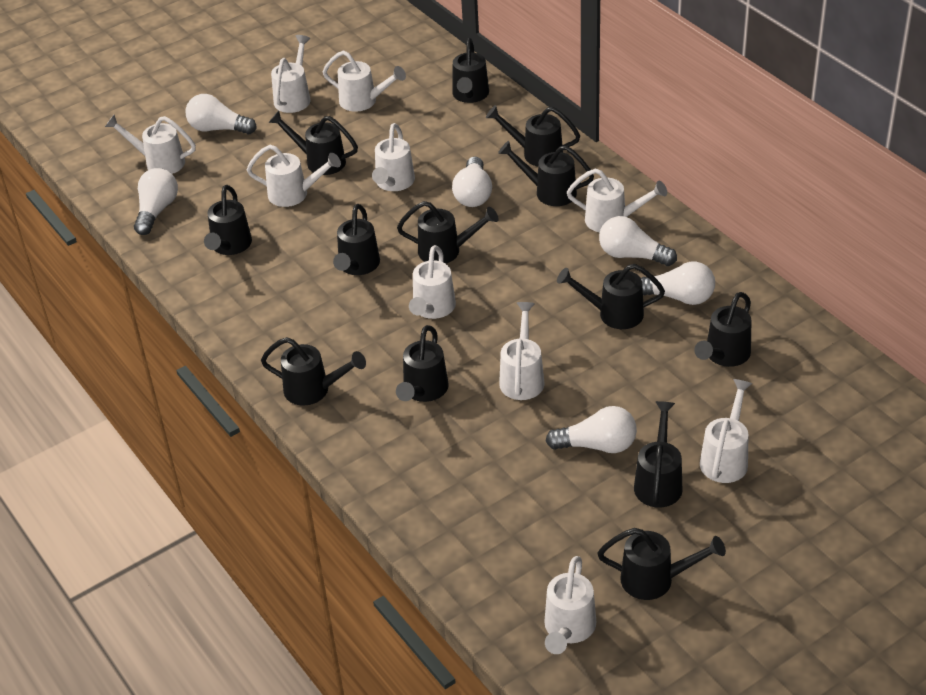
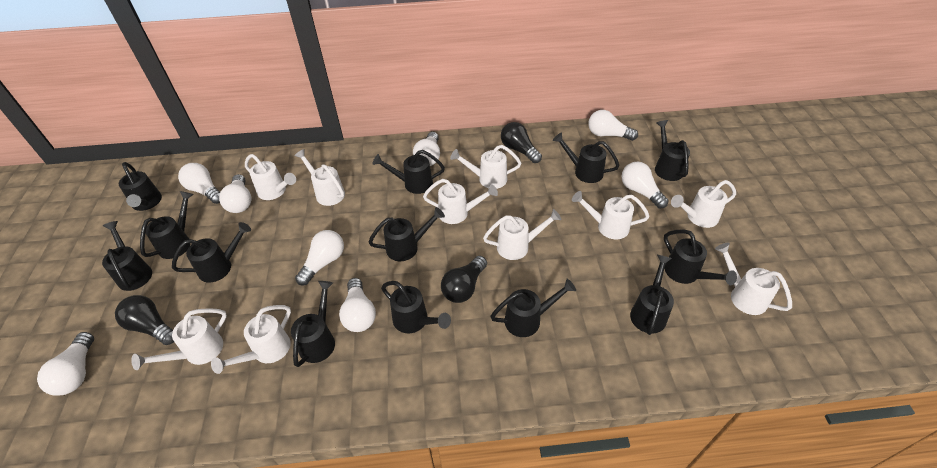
black light bulb: none = 0 -> [115,295,174,345] [441,256,487,303] [501,122,542,163] = 3
white light bulb: [134,168,178,235] [185,94,257,134] [452,157,492,207] [546,406,637,453] [599,216,677,266] [640,262,715,305] = 6 -> [37,332,94,396] [178,163,220,204] [219,174,252,213] [295,230,344,285] [339,278,376,332] [413,132,440,166] [588,110,638,141] [621,162,669,208] = 8

